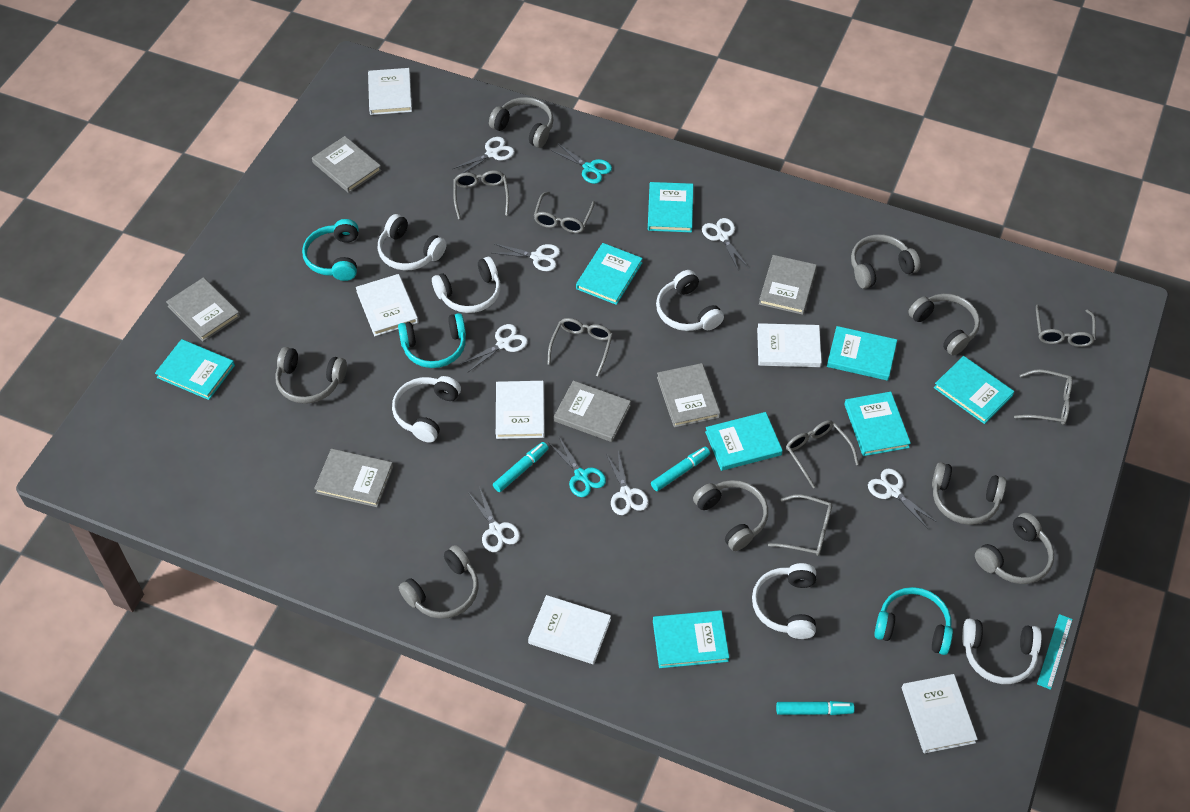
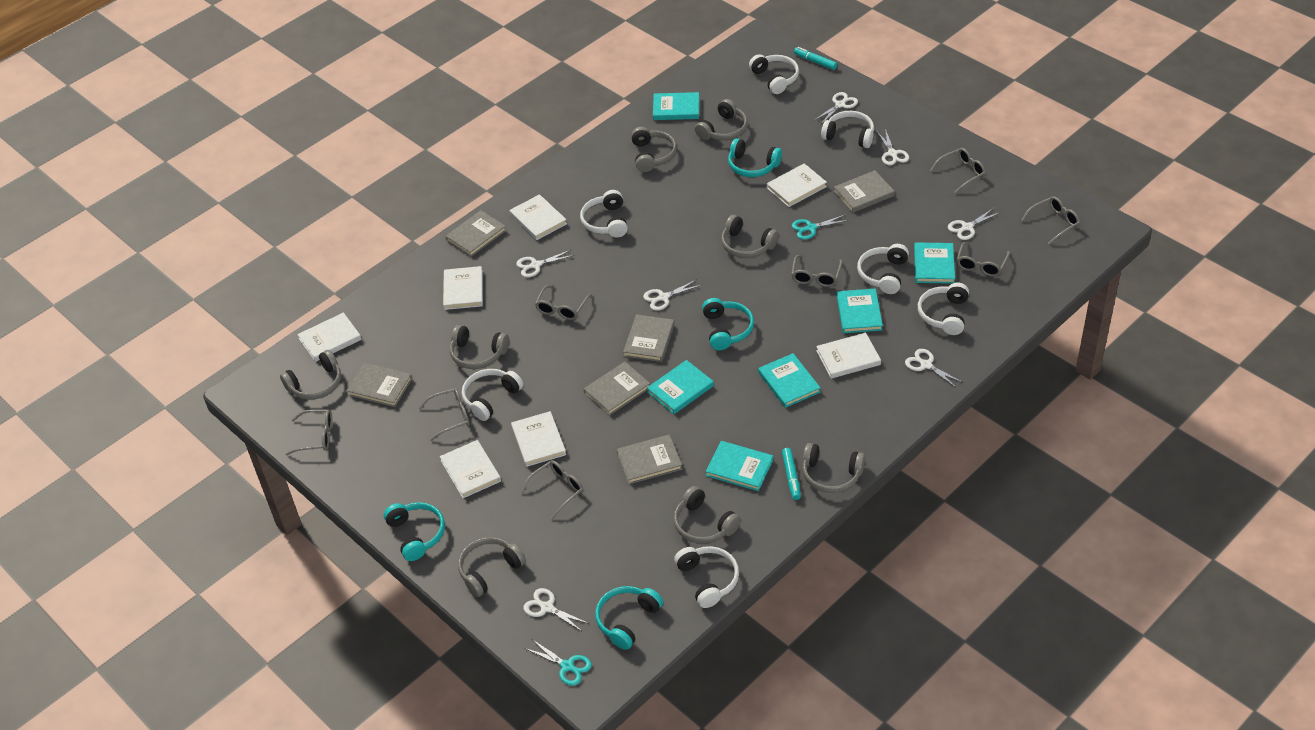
grey glasses: [453,170,509,219] [534,192,595,233] [547,318,613,377] [768,494,832,556] [786,420,859,488] [1014,369,1073,425] [1036,305,1096,347] = 7 -> [285,409,332,456] [418,388,470,441] [520,460,583,520] [535,285,592,320] [791,255,843,287] [930,148,986,194] [956,242,1010,277] [1021,196,1080,244] = 8
turquoise book: [155,339,235,400] [576,243,643,305] [648,182,693,233] [653,610,729,668] [705,412,783,471] [827,326,897,381] [844,392,911,456] [934,356,1014,424] = 8 -> [647,360,714,414] [653,92,699,120] [706,441,773,491] [758,353,820,408] [837,289,883,333] [914,242,955,284] = 6
turquoise headphones: [302,219,358,281] [398,313,466,368] [874,587,953,655] = 3 -> [384,502,445,561] [595,586,663,650] [702,298,754,350] [728,138,782,177] = 4
turquoise marker: [493,442,548,492] [651,447,710,491] [776,701,855,715] = 3 -> [782,448,801,500] [794,47,837,70] = 2
turquoise ruler: [1037,614,1073,690] = 1 -> none = 0
white book: [356,274,418,336] [368,68,412,115] [496,381,545,439] [528,595,611,664] [757,323,822,367] [902,674,978,753] = 6 -> [297,313,362,362] [440,440,501,498] [443,266,483,310] [510,194,567,240] [511,411,566,467] [766,163,827,207] [816,333,881,379] = 7
white headphones: [378,214,447,271] [392,376,461,443] [432,257,501,313] [656,270,724,331] [752,563,816,639] [962,618,1042,684] = 6 -> [462,369,523,421] [580,190,628,237] [674,546,739,608] [749,54,799,94] [821,111,874,148] [857,244,909,294] [918,283,969,335] = 7

